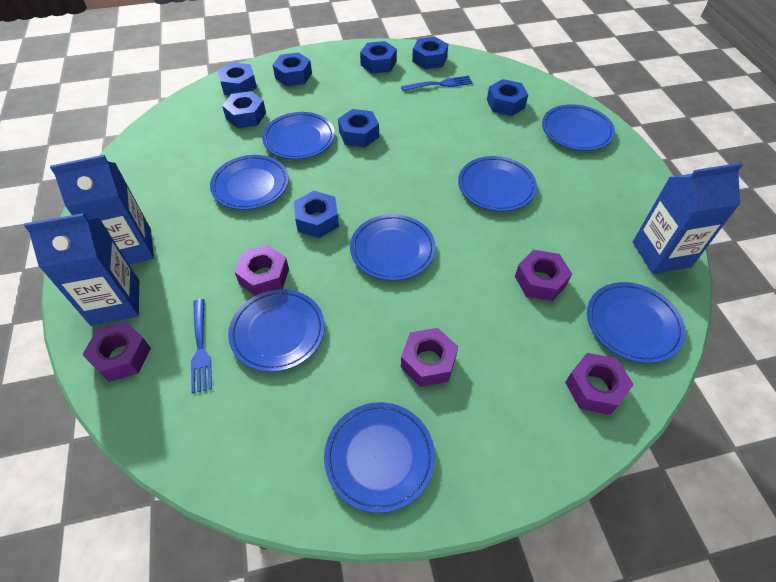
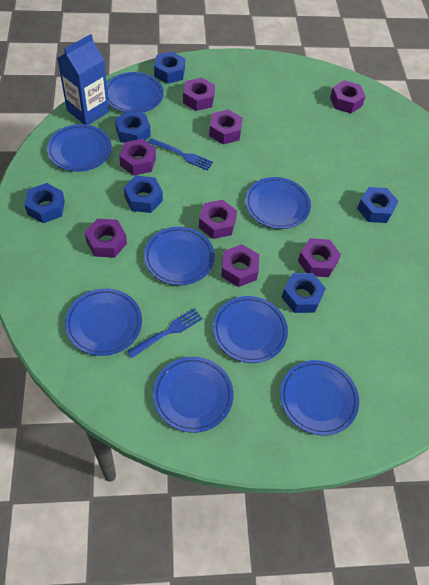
blue carton: [24,213,139,326] [50,155,154,265] [633,163,743,274] = 3 -> [57,34,109,125] = 1
blue nut: [217,62,257,95] [222,91,266,128] [273,52,312,86] [294,191,339,238] [338,109,379,147] [360,41,397,74] [412,37,448,69] [487,79,528,116] = 8 -> [24,183,65,223] [115,110,151,143] [124,176,163,213] [154,51,185,84] [282,273,326,313] [357,187,399,223] = 6
purple nut: [82,322,151,382] [235,245,289,296] [401,328,458,387] [515,250,572,301] [565,353,634,415] = 5 -> [85,219,127,258] [119,139,156,176] [183,77,215,111] [199,200,237,239] [209,109,243,144] [221,244,259,287] [298,238,341,277] [330,80,366,113] = 8

